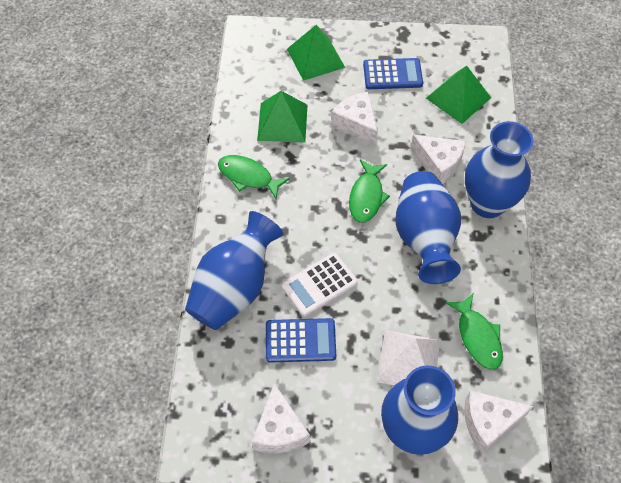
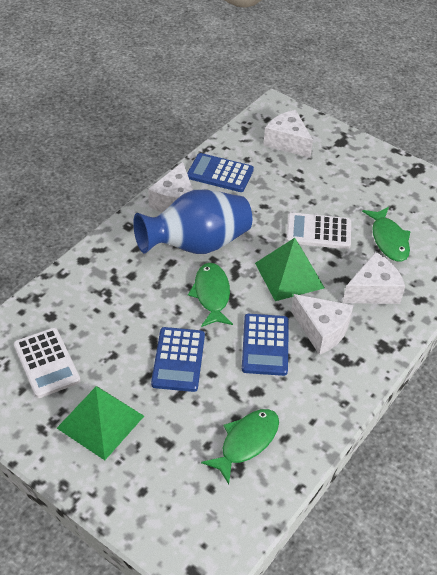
blue calculator: [266,318,336,363] [363,58,423,89] = 2 -> [151,327,205,392] [187,153,254,192] [242,314,289,376] = 3
blue vase: [185,211,284,330] [381,365,458,455] [396,171,461,284] [465,121,534,218] = 4 -> [133,190,252,254] = 1
green pyramid: [257,91,308,142] [287,25,345,81] [426,65,491,124] = 3 -> [57,386,144,460] [255,238,325,301] = 2
white calculator: [282,253,358,317] = 1 -> [14,328,80,398] [286,213,351,249] = 2
white pyramid: [377,330,440,385] = 1 -> none = 0

